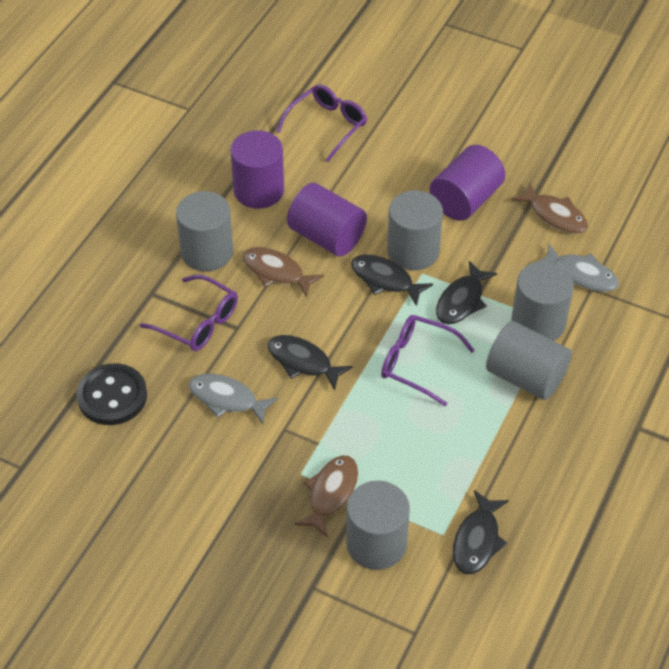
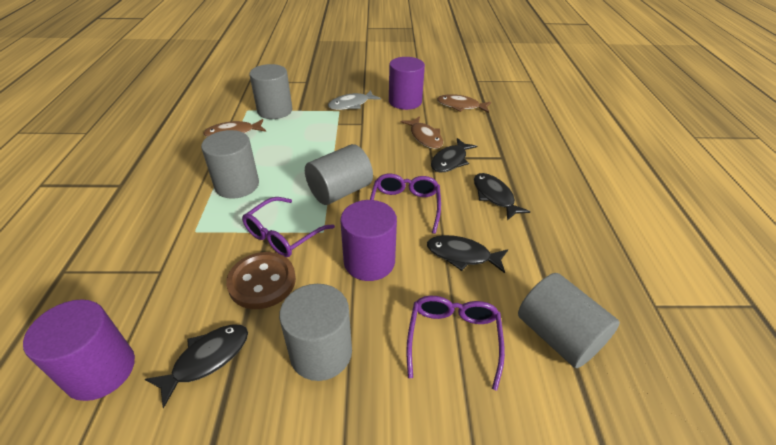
black button: [77,363,147,425] = 1 -> none = 0
brown button: none = 0 -> [226,252,296,309] = 1
grey fish: [189,373,278,424] [537,244,619,292] = 2 -> [328,90,381,110] = 1

